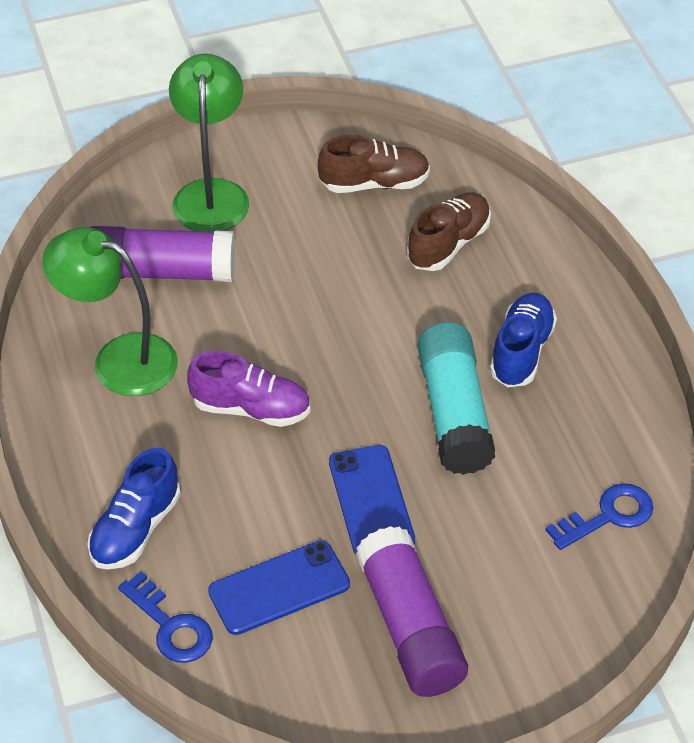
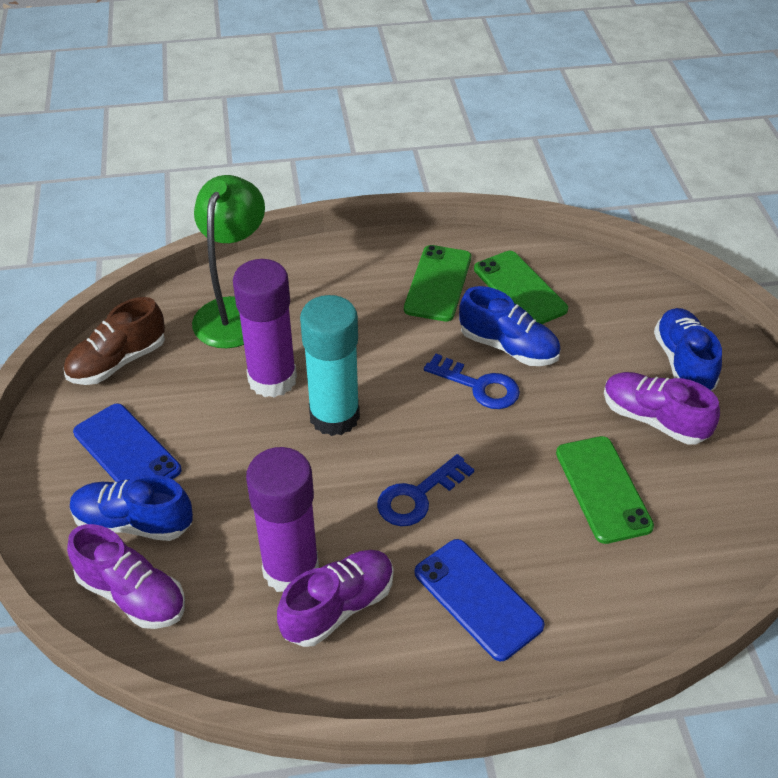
blue shoe: [88,448,180,570] [490,293,557,387] = 2 -> [70,475,193,541] [459,286,561,366] [654,308,722,391] = 3
brown shoe: [318,135,430,193] [407,192,491,271] = 2 -> [63,297,165,385] = 1
green lamp: [42,227,178,396] [169,54,250,232] = 2 -> [192,175,265,348] = 1
green phone: none = 0 -> [404,245,471,322] [474,251,568,324] [556,436,654,544] = 3
purple shoe: [187,351,310,427] = 1 -> [67,524,185,629] [277,550,393,647] [604,372,720,445] = 3

